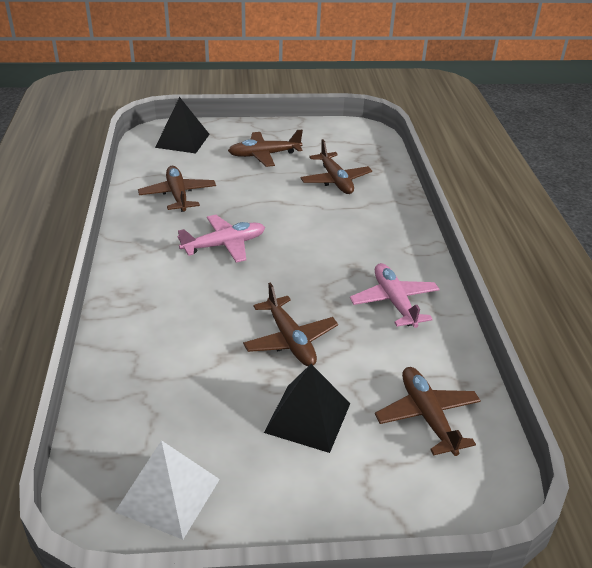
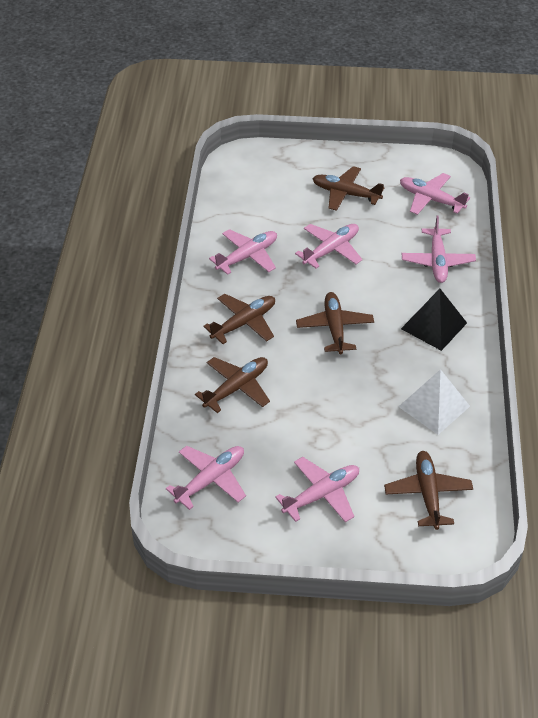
black pyramid: [155,97,210,154] [264,364,350,453] = 2 -> [401,289,467,351] = 1
pink plane: [178,215,265,263] [350,263,440,328] = 2 -> [166,446,246,510] [209,229,277,275] [275,457,359,522] [295,224,363,268] [400,173,470,215] [402,216,476,283] = 6

